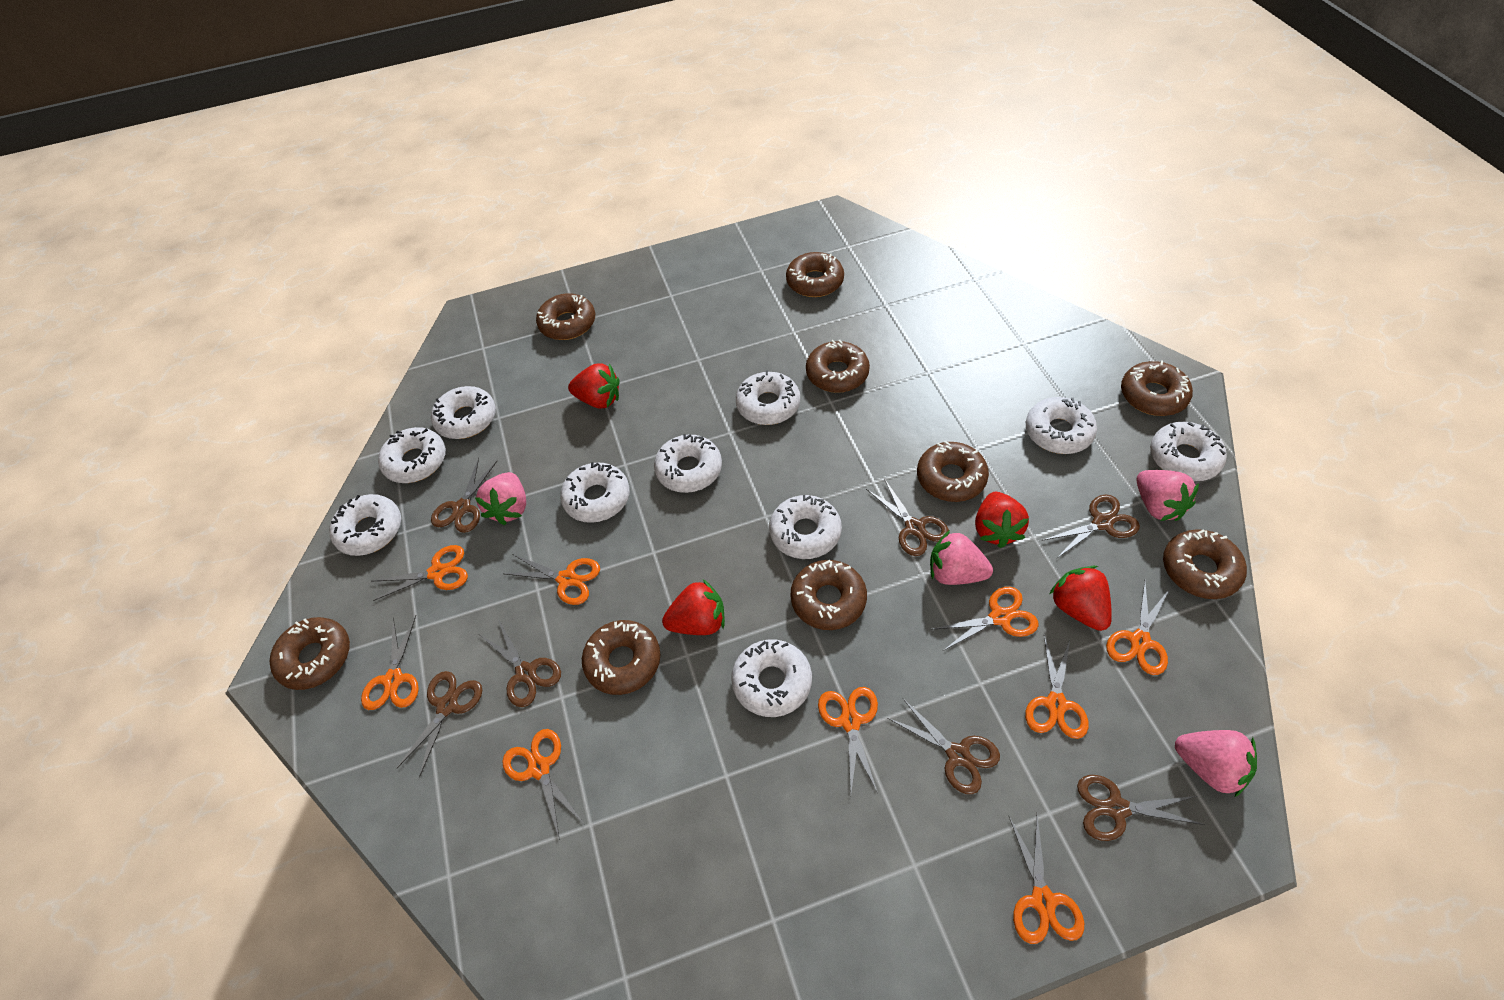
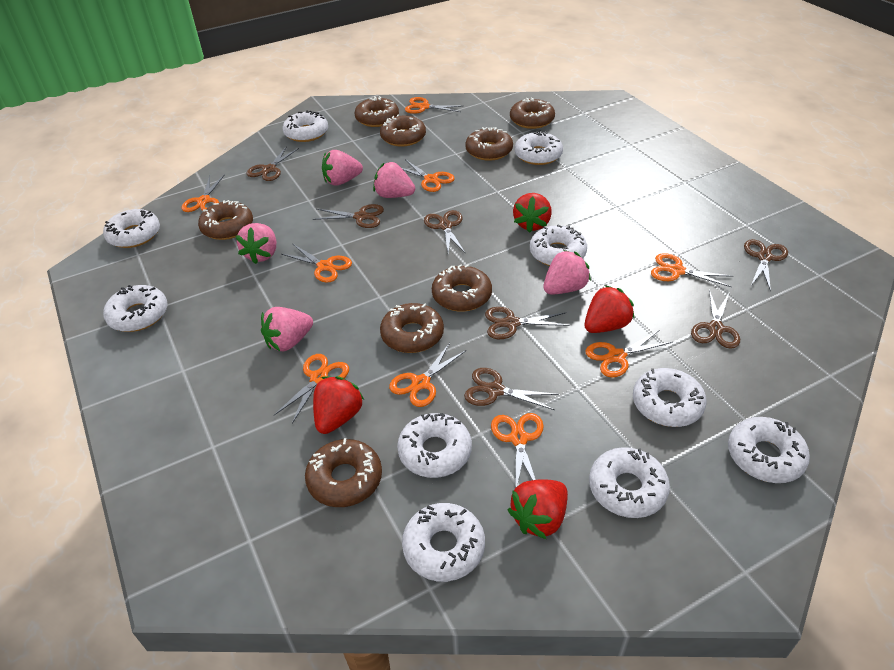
brown donut: [270,617,350,690] [536,293,595,340] [582,620,660,695] [786,252,844,297] [790,560,867,630] [806,340,870,393] [917,441,989,502] [1121,360,1193,416] [1163,529,1247,599] = 9 -> [198,200,253,240] [305,438,382,507] [355,96,399,127] [380,115,426,147] [380,303,444,353] [432,264,492,312] [465,127,513,161] [510,97,555,129] = 8
pink strawberry: [475,472,526,525] [930,530,993,585] [1137,470,1199,521] [1175,730,1257,797] = 4 -> [236,223,276,264] [261,307,313,351] [322,150,363,186] [373,162,415,198] [543,250,591,295] = 5

